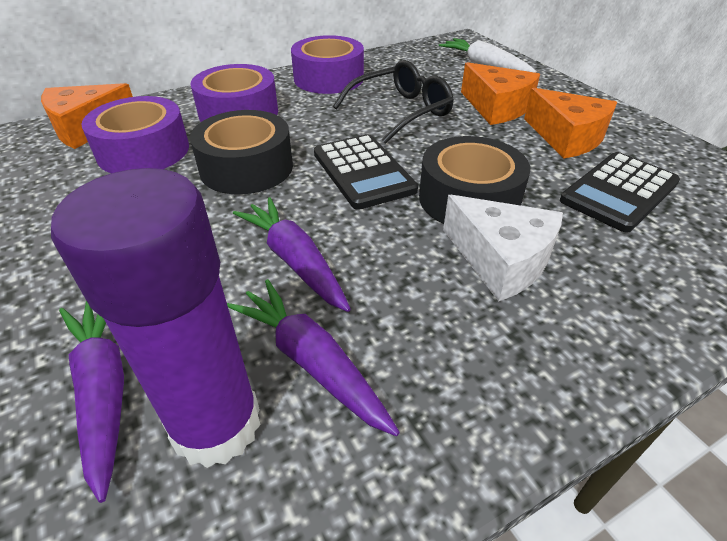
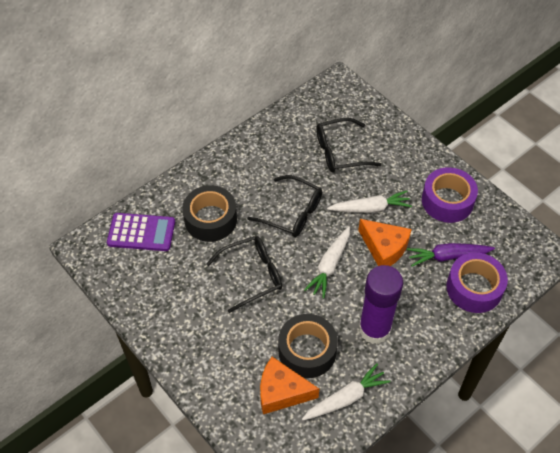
black calculator: [314,134,418,210] [560,152,680,233] = 2 -> none = 0
black glasses: [333,60,454,144] = 1 -> [206,236,282,313] [247,175,322,237] [316,118,382,172] = 3
orange cheese: [41,83,133,149] [461,62,540,125] [524,88,617,159] = 3 -> [260,357,319,414] [358,219,412,266] = 2
purple calculator: none = 0 -> [107,213,175,251] = 1
purple carrot: [59,301,124,503] [227,279,400,437] [233,197,351,312] = 3 -> [407,243,495,266] = 1
purple tape: [81,96,189,173] [190,64,278,122] [291,35,364,94] = 3 -> [422,167,478,223] [447,253,508,313] = 2
white carrot: [439,38,537,73] = 1 -> [302,363,390,420] [304,226,350,299] [327,191,412,213] = 3
white cheese: [443,195,563,301] = 1 -> none = 0

